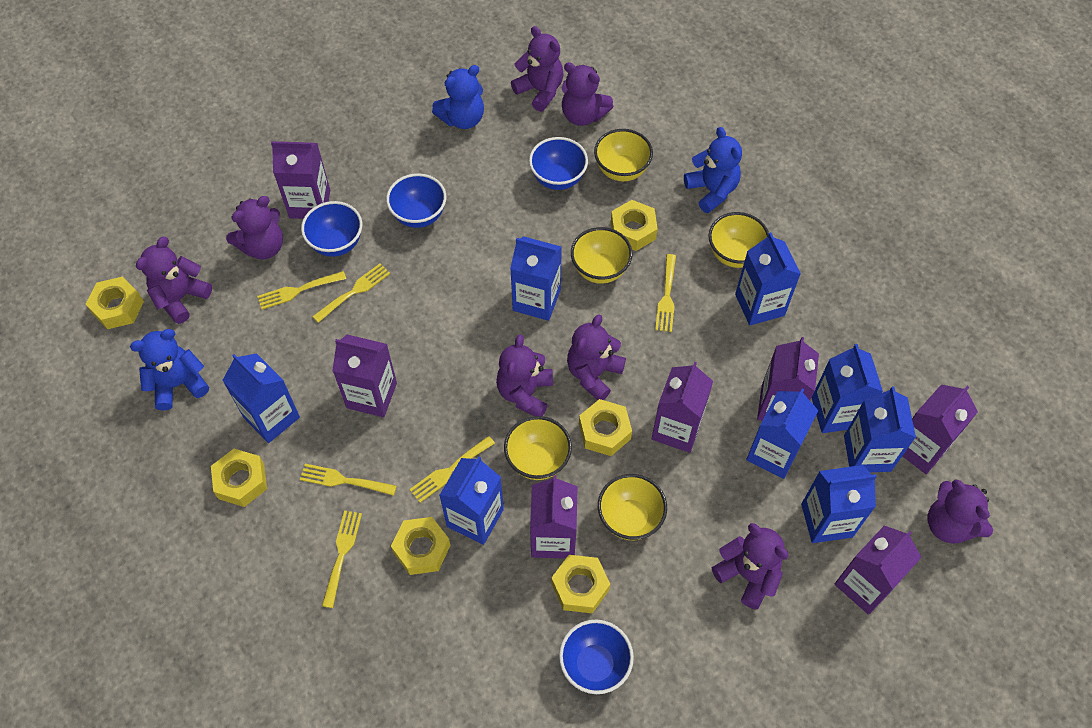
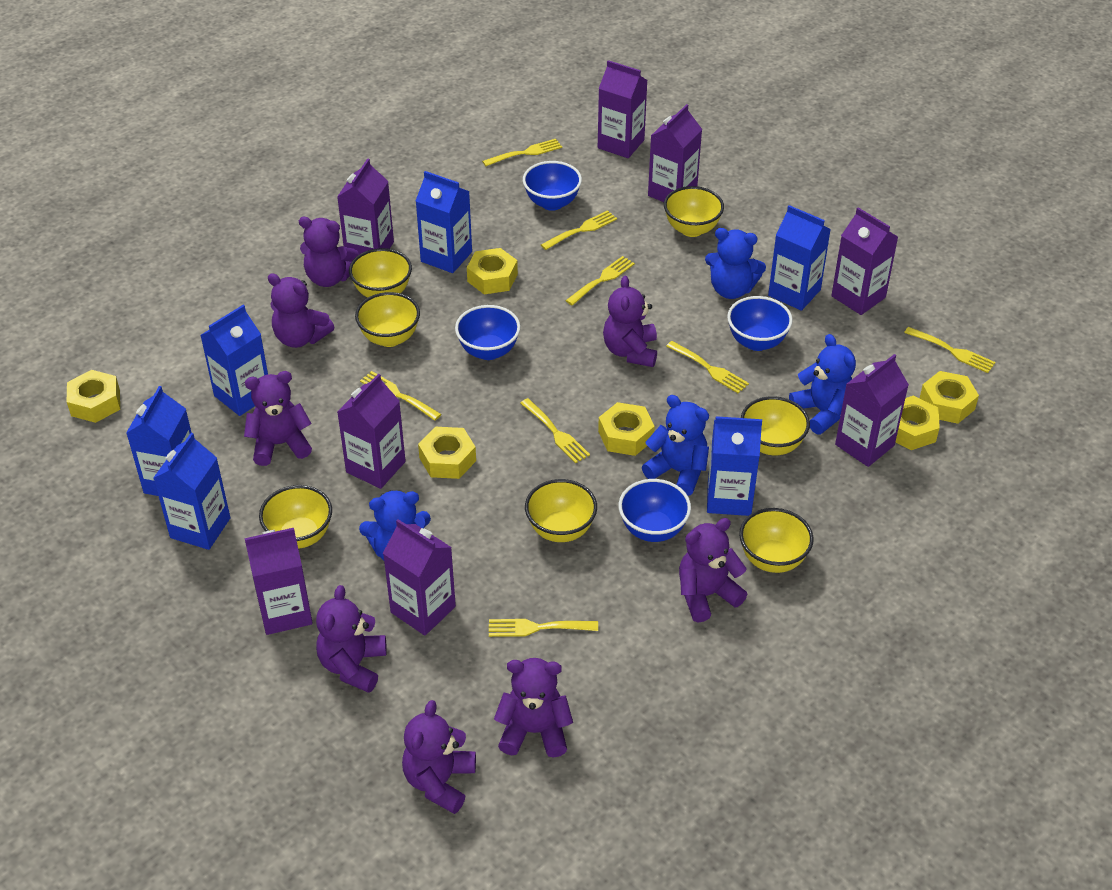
blue carton: [222,353,300,443] [439,456,504,545] [510,236,562,321] [735,232,801,325] [746,388,818,479] [801,465,877,543] [812,344,883,433] [844,387,916,472] = 8 -> [126,386,192,496] [153,433,231,550] [200,305,268,416] [416,171,472,273] [707,416,762,516] [768,205,831,311] = 6
blue teddy bear: [130,329,209,411] [432,65,484,129] [684,127,742,213] = 3 -> [359,490,431,561] [642,395,709,496] [705,228,766,299] [789,334,856,434] = 4
purple carton: [271,141,330,219] [332,335,397,417] [530,475,578,559] [652,362,713,453] [757,337,819,421] [834,525,922,615] [903,385,978,474] = 7 -> [245,528,313,635] [337,158,394,255] [337,373,406,489] [383,519,456,636] [598,60,648,158] [648,104,702,202] [831,207,898,315] [835,354,909,467] = 8
yellow bowl: [504,416,572,480] [571,227,632,284] [594,129,653,181] [598,474,667,540] [708,212,769,268] = 5 -> [259,485,332,549] [349,248,412,297] [355,292,420,347] [525,479,597,542] [664,186,724,237] [739,508,814,573] [741,396,810,455] = 7
yellow fork: [257,271,346,310] [300,464,397,496] [312,263,390,323] [322,510,362,608] [409,436,495,503] [655,254,676,332] = 6 -> [360,371,441,421] [482,139,562,166] [489,619,598,637] [520,398,590,463] [541,210,617,250] [565,256,635,305] [666,341,749,394] [904,327,995,373] = 8

